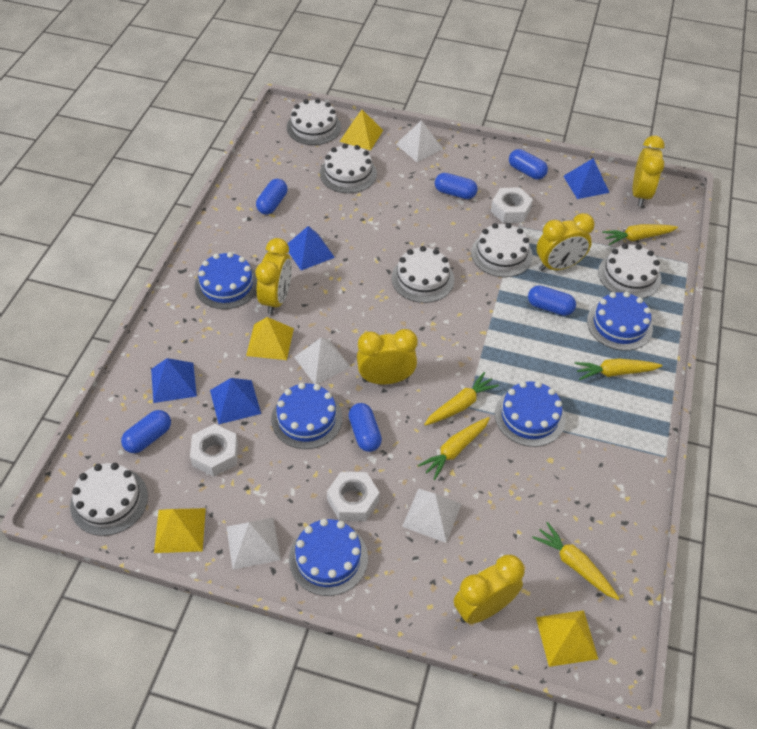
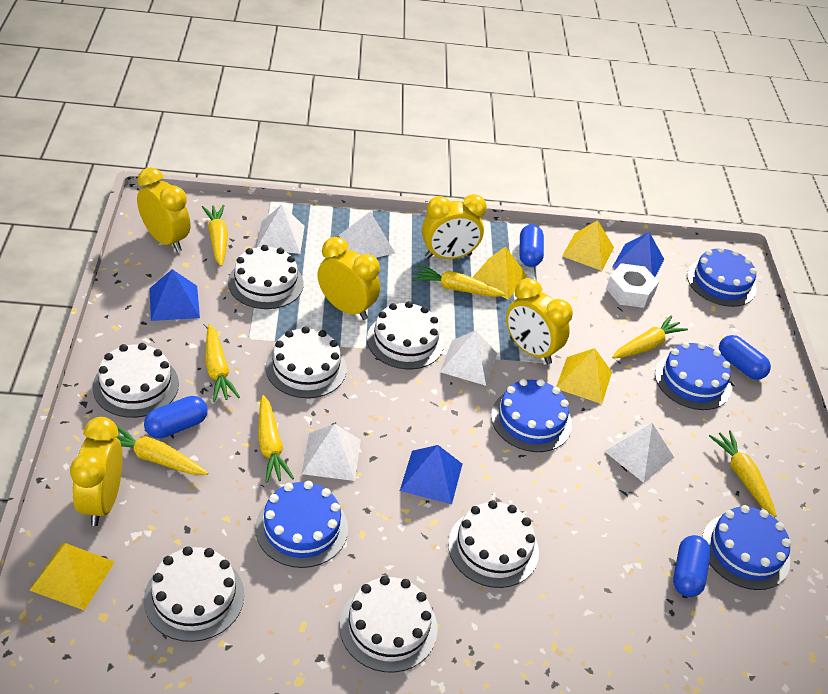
blue capsule: [121,410,171,453] [256,179,287,215] [349,403,382,452] [435,173,478,199] [509,149,548,179] [528,285,576,316] = 6 -> [144,396,207,438] [519,224,544,267] [673,535,711,597] [719,335,771,380] = 4
blue pyramid: [151,358,197,403] [210,378,261,424] [288,226,335,270] [563,158,610,199] = 4 -> [149,269,200,321] [400,445,462,504] [612,232,664,277] = 3
white cake: [70,463,148,536] [287,99,341,145] [320,144,377,193] [391,246,454,303] [471,223,533,277] [598,244,661,299] = 6 -> [92,343,179,418] [144,546,244,642] [228,245,304,309] [265,326,346,398] [339,576,438,672] [367,301,444,369] [448,500,539,588] = 7
white nut: [190,424,238,477] [327,472,380,521] [491,187,533,223] = 3 -> [606,263,659,308] = 1
white pyramid: [226,518,281,570] [294,337,350,384] [396,120,443,162] [402,488,461,543] = 4 -> [256,204,305,254] [302,424,361,481] [339,212,395,258] [440,330,497,386] [604,423,674,483] = 5
yellow carrot: [418,417,490,480] [424,372,499,426] [532,522,620,600] [575,359,662,380] [602,224,678,245] = 5 -> [116,425,208,475] [202,205,228,267] [205,324,240,402] [258,395,294,483] [412,265,506,297] [612,315,688,359] [709,430,777,517] = 7

